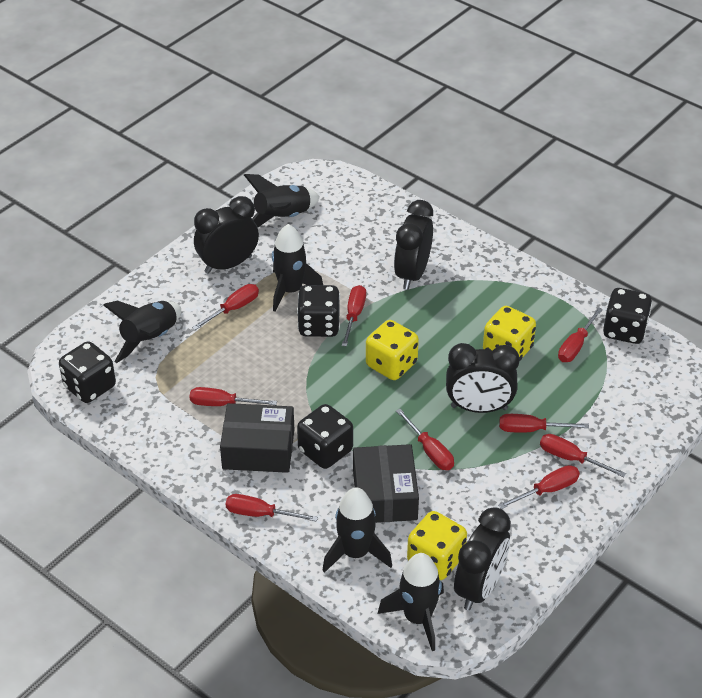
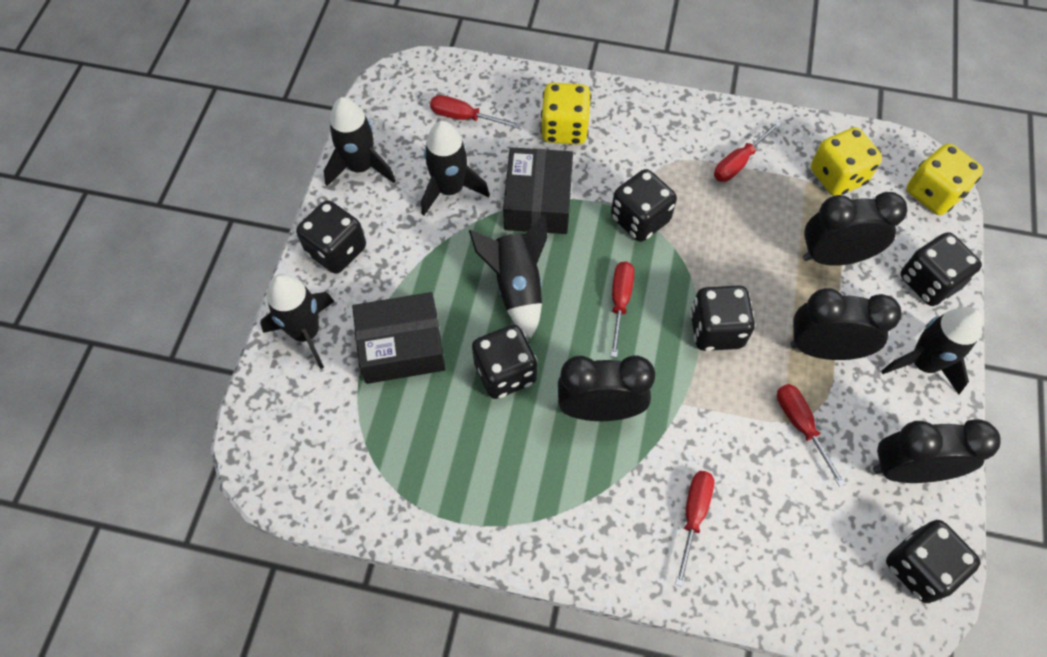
black dice: [59,341,116,403] [297,285,340,337] [297,404,353,469] [603,288,652,344] = 4 -> [296,200,366,274] [472,325,537,399] [611,169,677,242] [690,286,755,351] [886,520,981,603] [900,232,982,306] = 6
red screwdriver: [190,387,277,406] [192,284,259,330] [226,494,318,522] [342,285,366,347] [396,409,454,470] [498,465,580,509] [499,414,589,432] [540,434,626,477] [558,307,603,362] = 9 -> [430,95,521,129] [610,261,634,357] [675,471,714,587] [714,121,781,182] [777,384,846,487] = 5

